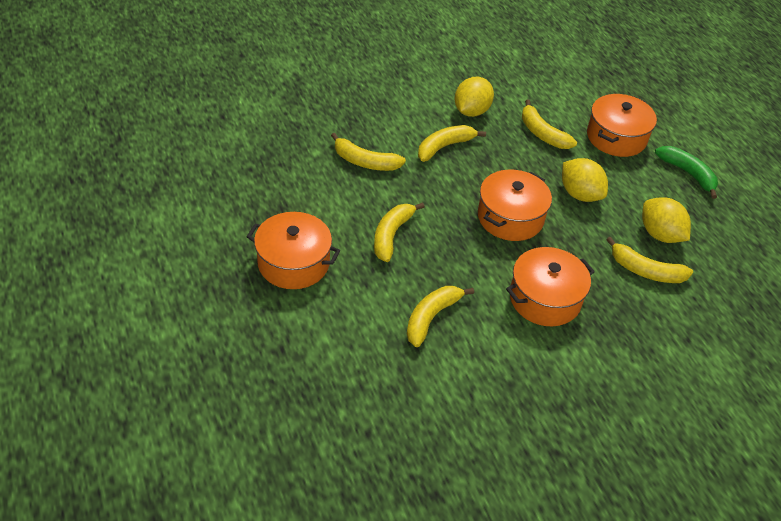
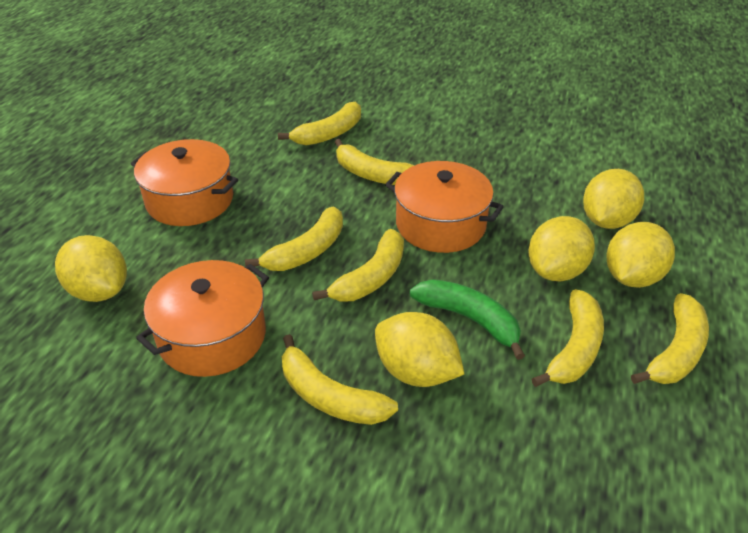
orange pot: [247,212,340,289] [478,169,552,241] [506,247,595,326] [587,94,657,157] = 4 -> [131,139,238,226] [136,260,269,377] [385,161,504,253] = 3
yellow banana: [331,133,406,171] [374,202,425,262] [407,286,474,347] [418,125,486,162] [522,100,577,149] [606,237,693,283] = 6 -> [245,206,343,271] [278,102,361,146] [282,334,398,425] [312,229,404,302] [335,139,415,185] [532,289,604,387] [631,293,709,384] = 7
yellow lemon: [455,77,494,117] [562,158,608,202] [642,197,691,243] = 3 -> [55,235,127,302] [375,312,464,387] [529,216,595,281] [583,169,644,229] [606,222,675,288] = 5

